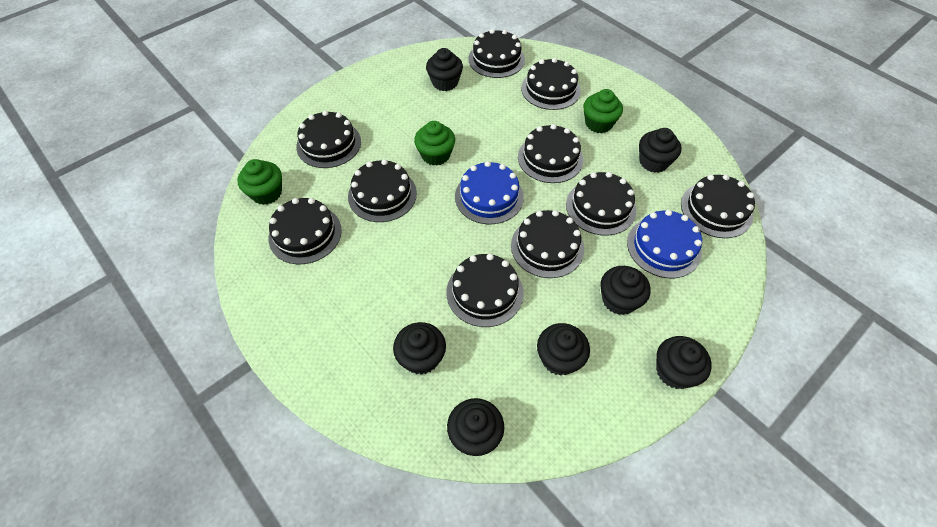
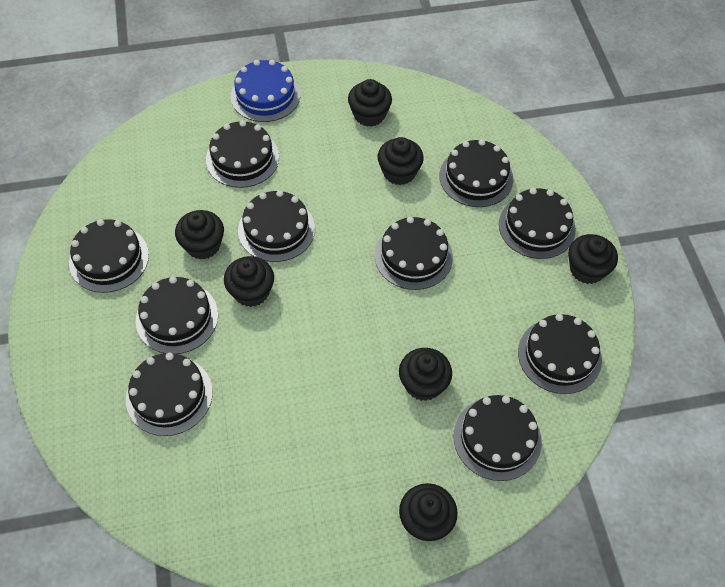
blue cake: [455,161,524,224] [627,210,702,278] = 2 -> [231,60,300,122] = 1
green cupcake: [237,159,282,205] [414,121,455,166] [583,89,623,133] = 3 -> none = 0

